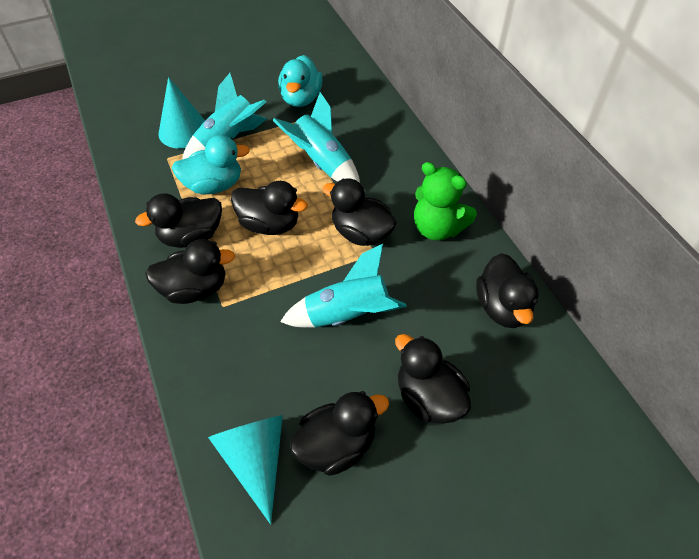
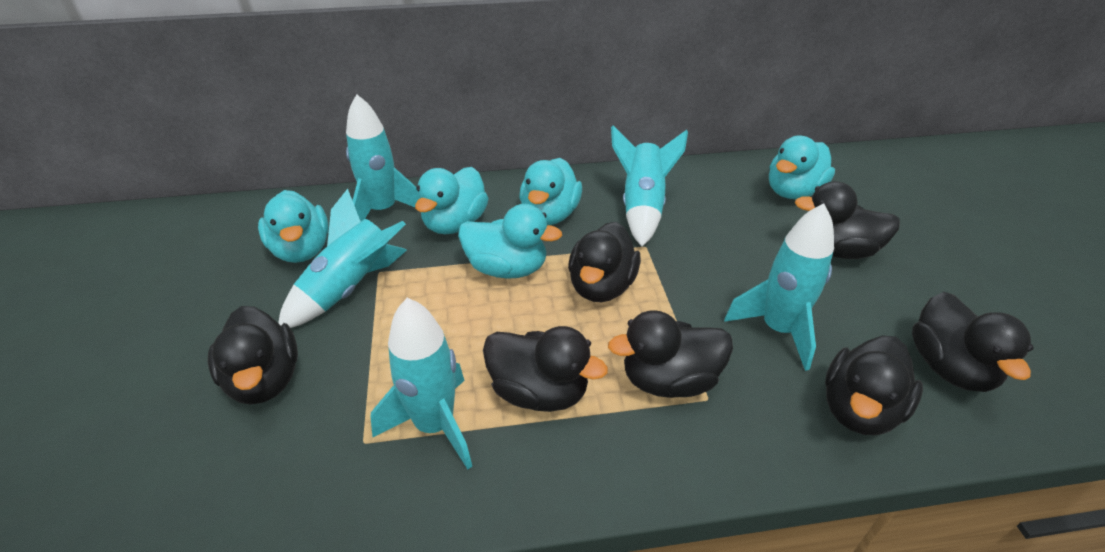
green teddy bear: [414,162,477,240] = 1 -> none = 0
turquoise cone: [158,77,205,149] [208,415,283,524] = 2 -> none = 0
turquoise duck: [172,135,250,194] [278,55,323,107] = 2 -> [258,190,329,263] [415,167,489,234] [458,204,562,279] [519,158,582,225] [769,135,835,199] = 5
turquoise rocket: [182,73,267,159] [272,92,360,183] [280,244,407,327] = 3 -> [278,189,407,328] [346,94,420,221] [371,298,472,469] [611,126,688,247] [724,203,834,371] = 5

